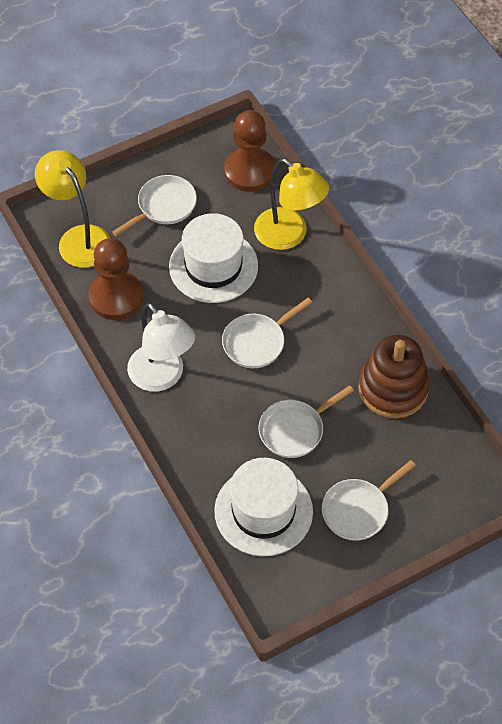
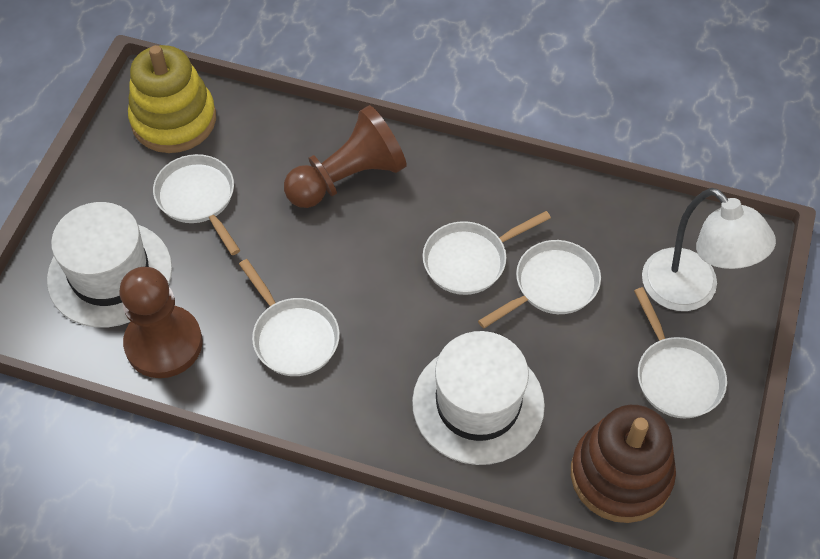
white pan: [112,175,197,236] [222,298,312,368] [259,385,354,458] [322,460,416,541] = 4 -> [153,154,240,255] [239,259,340,376] [422,211,551,295] [478,240,601,329] [634,287,727,419] = 5
yellow lamp: [35,150,110,268] [254,158,329,250] = 2 -> none = 0
yellow stacking toy: none = 0 -> [128,45,216,153] = 1

